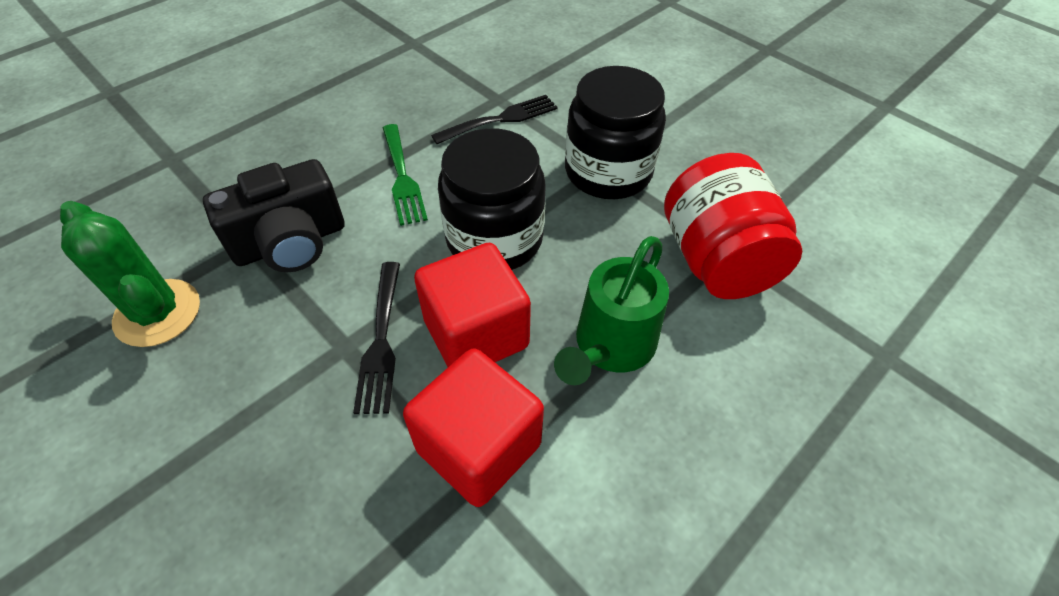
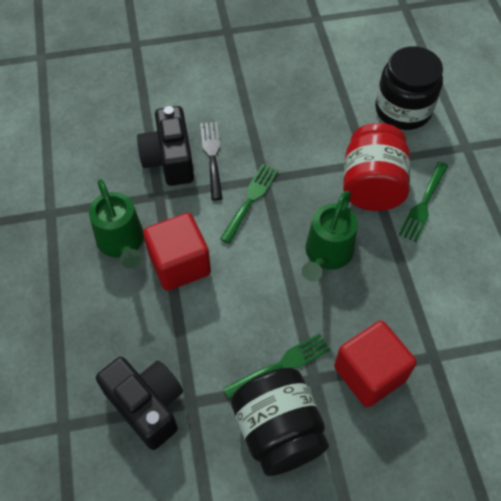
black camera: [203,159,345,272] = 1 -> [96,357,183,450] [137,106,194,186] = 2
black fork: [353,262,400,414] [431,95,558,144] = 2 -> [200,122,223,200] = 1
green cactus: [60,201,200,347] = 1 -> none = 0
green fork: [383,124,428,226] = 1 -> [220,164,278,244] [223,333,330,399] [399,162,448,242] = 3
green watering can: [554,236,669,385] = 1 -> [89,179,144,268] [302,191,358,282] = 2

